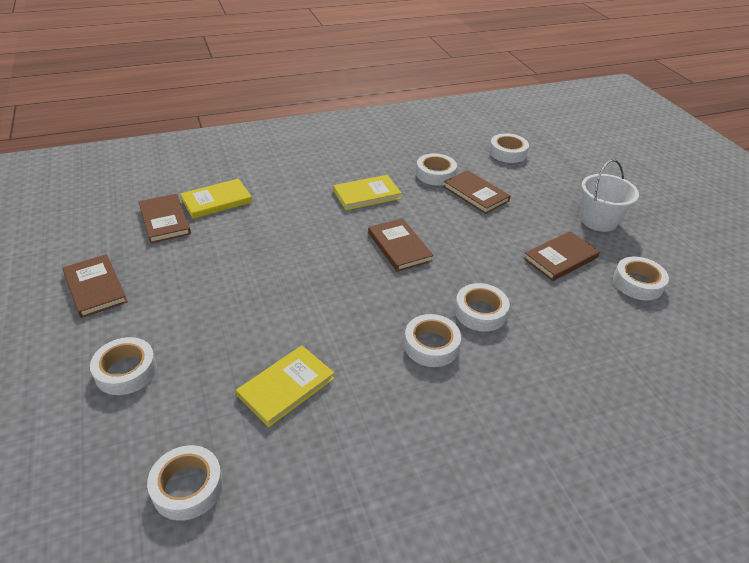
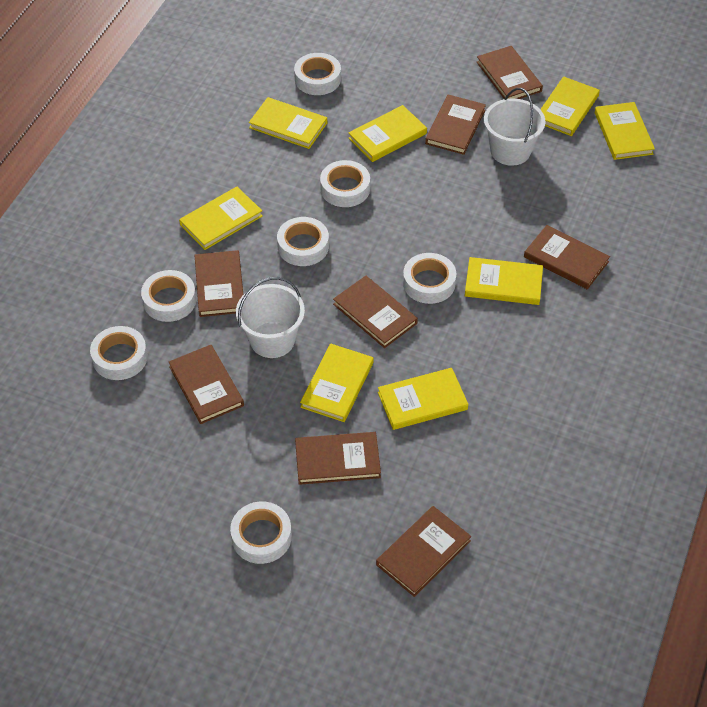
brown book: [62,254,128,318] [138,194,191,243] [368,218,434,272] [443,170,511,214] [523,231,600,281] = 5 -> [169,345,244,424] [195,250,243,317] [295,432,381,485] [333,276,418,348] [376,506,471,597] [425,94,486,155] [477,46,543,99] [524,225,610,289] = 8
white bucket: [581,159,639,232] = 1 -> [236,277,305,358] [484,88,545,166] = 2
yellow book: [180,179,252,219] [236,346,334,427] [333,175,401,210] = 3 -> [179,187,263,250] [249,97,327,149] [300,343,374,422] [348,105,427,162] [378,368,468,430] [465,257,543,305] [540,76,600,136] [595,102,655,160] = 8

